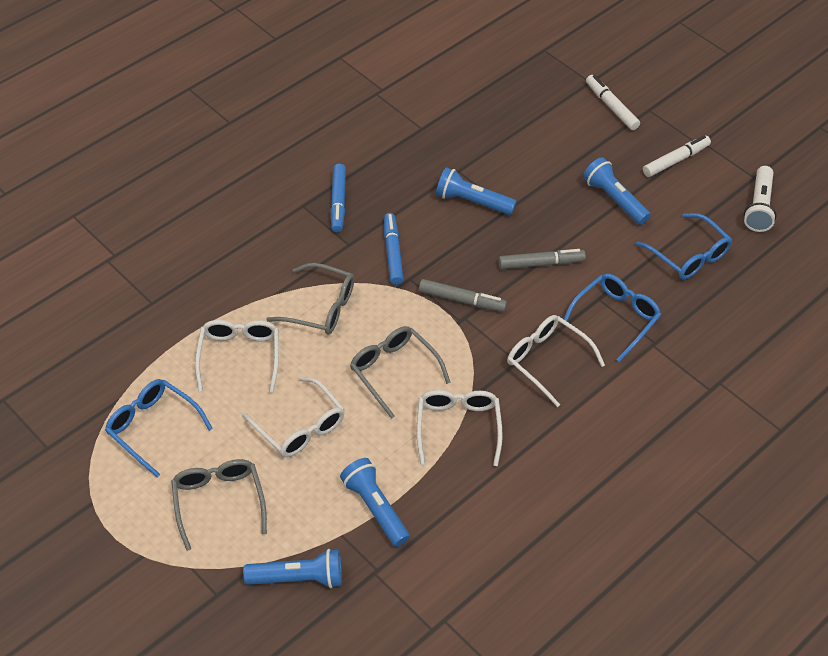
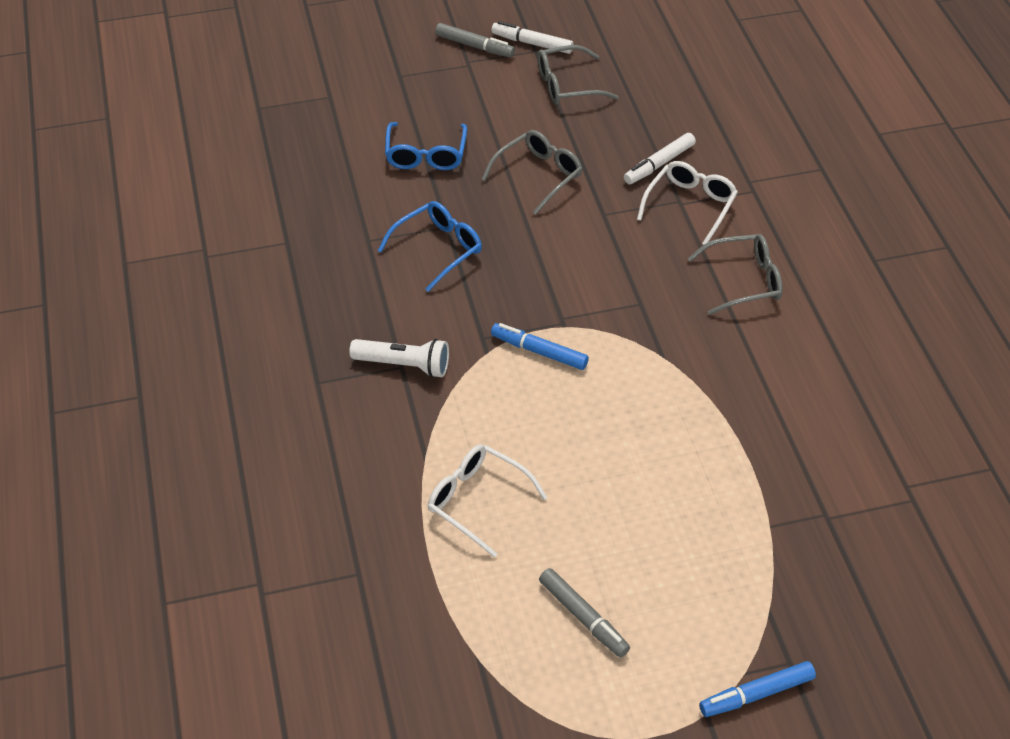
blue flashlight: [243,549,342,588] [340,458,410,547] [436,167,517,215] [583,157,651,225] = 4 -> none = 0
blue glasses: [105,379,213,477] [564,274,661,362] [636,213,732,280] = 3 -> [378,201,482,292] [385,122,467,170] = 2
white glasses: [195,320,279,393] [242,377,345,457] [417,390,503,466] [507,315,605,407] = 4 -> [428,444,548,557] [637,161,738,245] = 2

